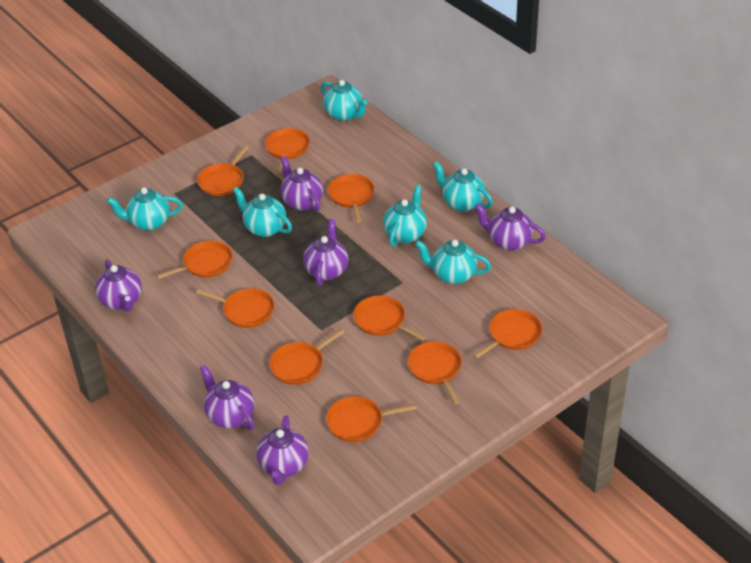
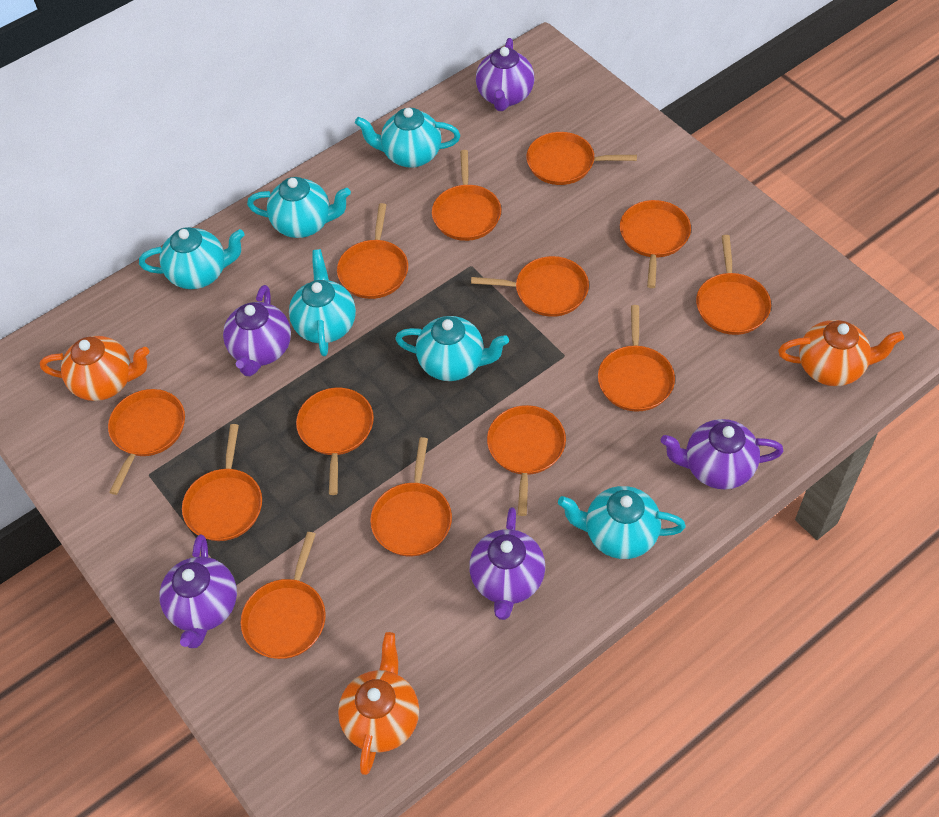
orange pan: [156,241,233,279] [196,288,275,328] [197,145,249,196] [265,128,310,174] [269,329,344,385] [326,396,416,442] [328,174,375,223] [353,296,426,341] [408,341,462,404] [473,309,543,359] = 10 -> [108,389,185,495] [182,424,262,541] [241,532,326,659] [296,388,374,495] [337,203,408,299] [370,437,452,556] [432,150,501,241] [471,256,589,317] [487,405,566,516] [526,132,637,185] [598,305,675,412] [620,200,691,288] [696,235,771,335] = 13
orange teapot: none = 0 -> [40,336,149,401] [338,632,419,775] [778,320,904,386] = 3
purple teapot: [95,259,142,312] [200,365,255,430] [256,415,308,485] [280,156,323,212] [303,219,348,286] [475,203,546,251] = 6 -> [159,534,237,648] [223,285,291,376] [469,507,545,620] [476,38,534,111] [661,419,784,489] = 5

